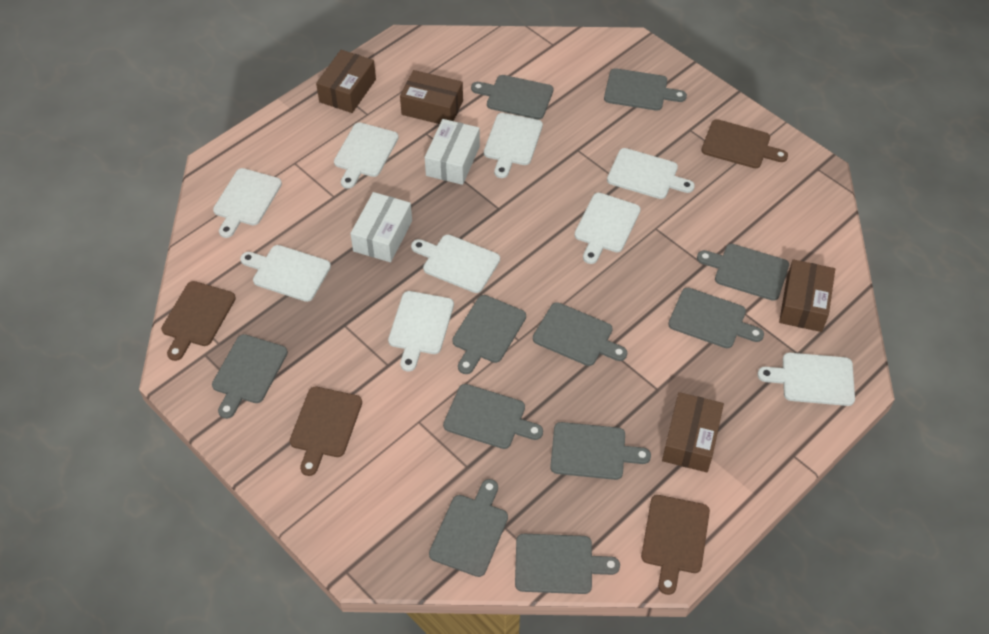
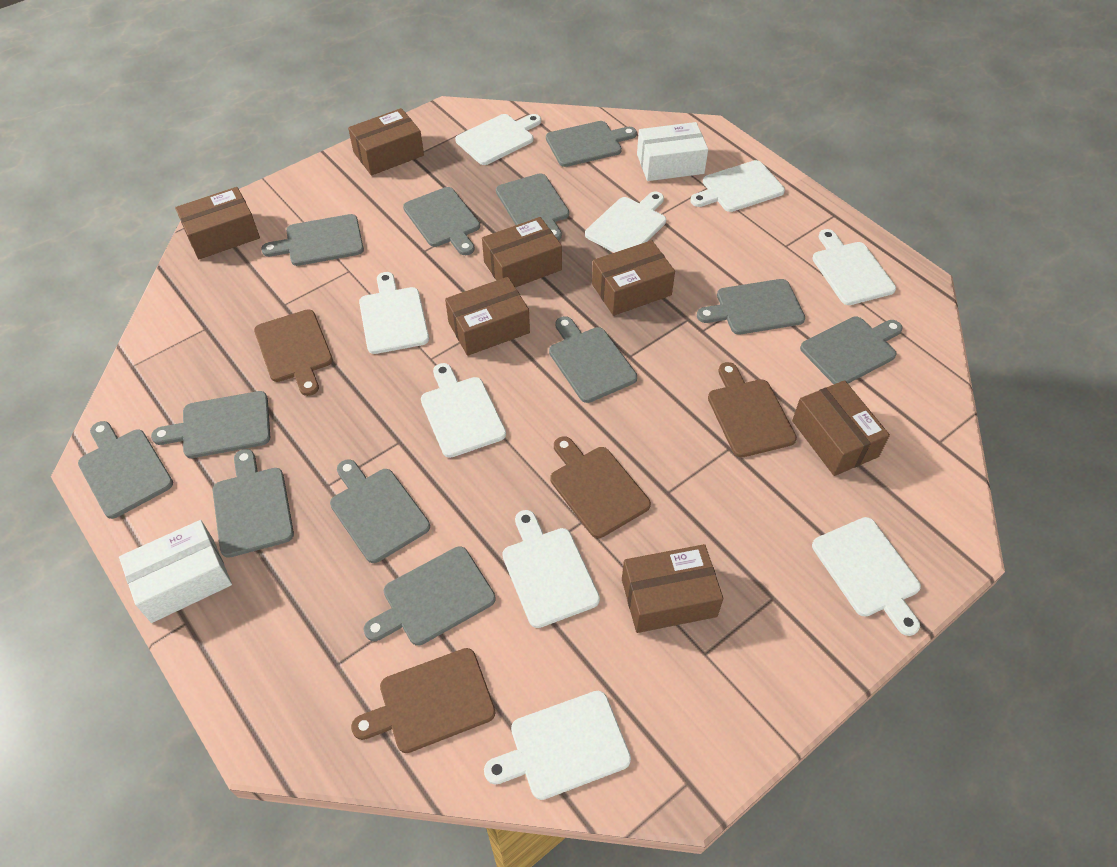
brown box: [316,50,376,113] [400,70,463,124] [662,392,724,472] [779,259,835,332] = 4 -> [175,187,260,259] [348,108,424,175] [445,277,530,356] [482,217,562,287] [592,240,675,316] [622,544,724,633] [792,380,890,476] = 7
grey cutting board: [212,334,288,419] [429,479,508,577] [443,384,543,449] [452,295,526,374] [471,75,553,119] [515,534,620,594] [533,302,627,366] [550,422,651,480] [604,68,687,111] [668,288,764,348] [697,244,789,301] = 11 -> [78,421,173,519] [151,391,270,458] [213,449,294,558] [261,214,364,266] [330,460,430,563] [364,546,496,646] [403,187,480,255] [496,173,569,240] [546,121,637,167] [549,316,637,403] [697,279,805,335] [800,317,903,384] = 12

